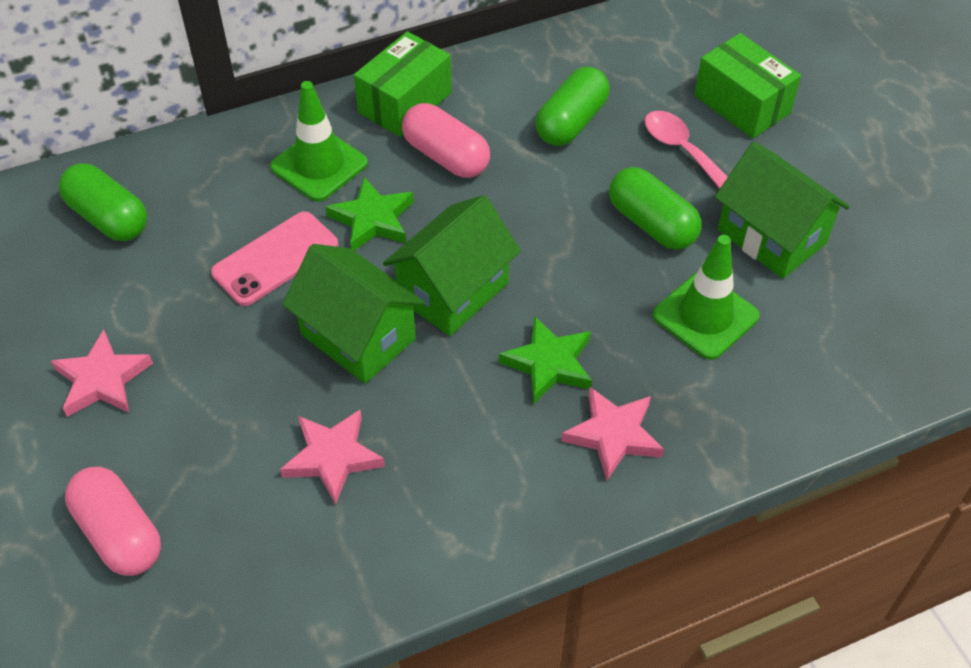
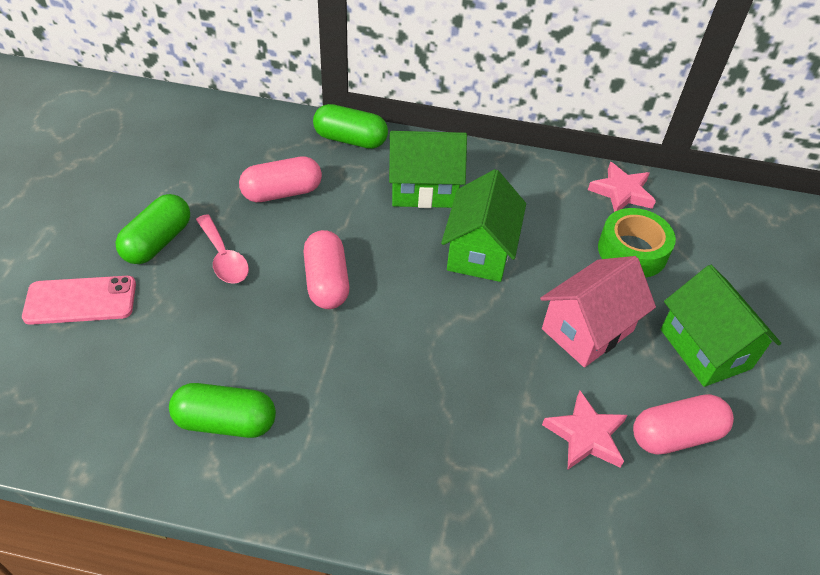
green box: [354,31,452,137] [694,33,801,138] = 2 -> none = 0
green star: [325,177,414,251] [499,316,592,404] = 2 -> none = 0
green tape: none = 0 -> [598,208,676,278] = 1
green traffic cone: [270,81,368,201] [653,235,760,360] = 2 -> none = 0
pink capsule: [65,467,161,576] [402,103,490,178] = 2 -> [239,156,322,202] [304,230,349,309] [633,394,734,454] = 3
pink house: none = 0 -> [540,256,656,367] = 1
pink star: [51,330,153,417] [280,410,385,505] [561,387,664,480] = 3 -> [542,391,627,469] [588,162,656,212] = 2

